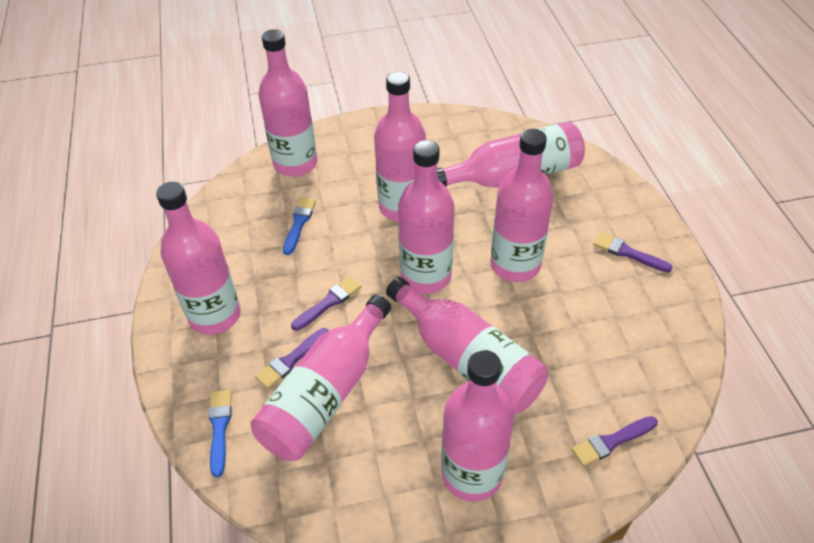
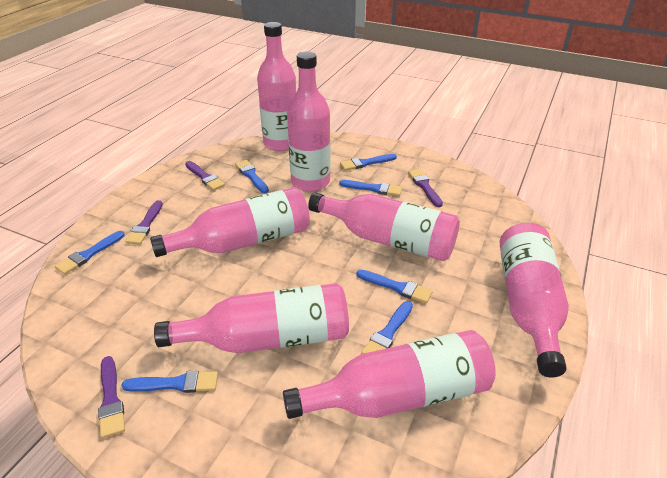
blue brush: [208,390,232,478] [283,197,316,255] = 2 -> [55,231,125,275] [121,371,218,393] [235,160,269,193] [339,180,402,196] [340,154,397,171] [356,270,433,303] [361,301,413,354] = 7
pink bottle: [156,182,241,335] [251,294,391,461] [259,29,317,177] [374,71,426,221] [386,277,548,414] [398,140,454,294] [437,122,585,188] [441,350,514,502] [490,129,554,282] = 9 -> [150,187,310,257] [154,283,349,353] [257,22,296,151] [283,330,496,419] [287,52,330,192] [308,192,460,261] [500,223,569,378] = 7

